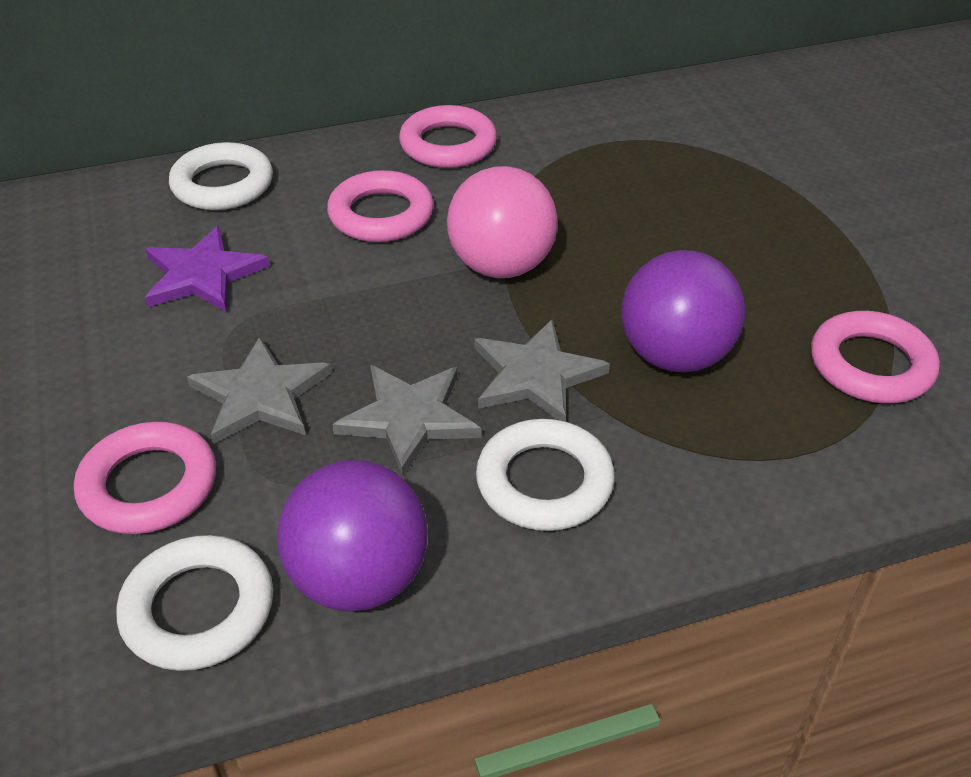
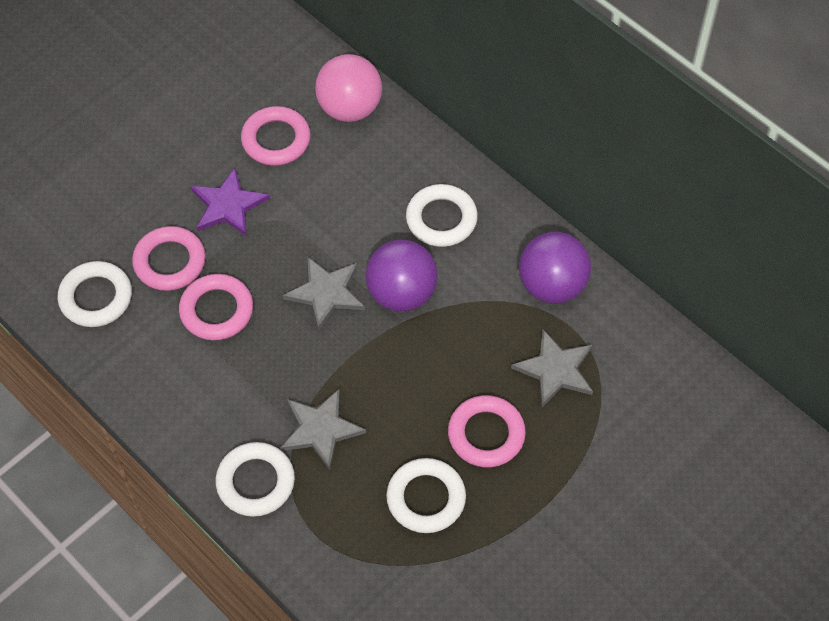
white ring: [116,535,273,671] [169,142,273,210] [476,419,615,531] = 3 -> [58,261,132,327] [215,442,295,517] [386,458,466,533] [406,184,478,247] = 4

